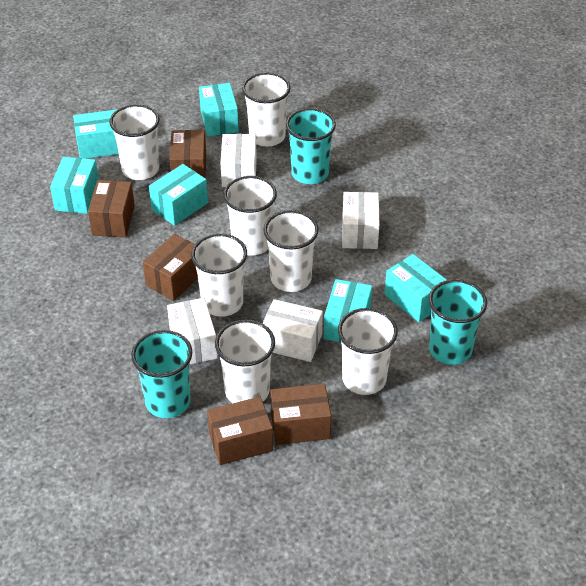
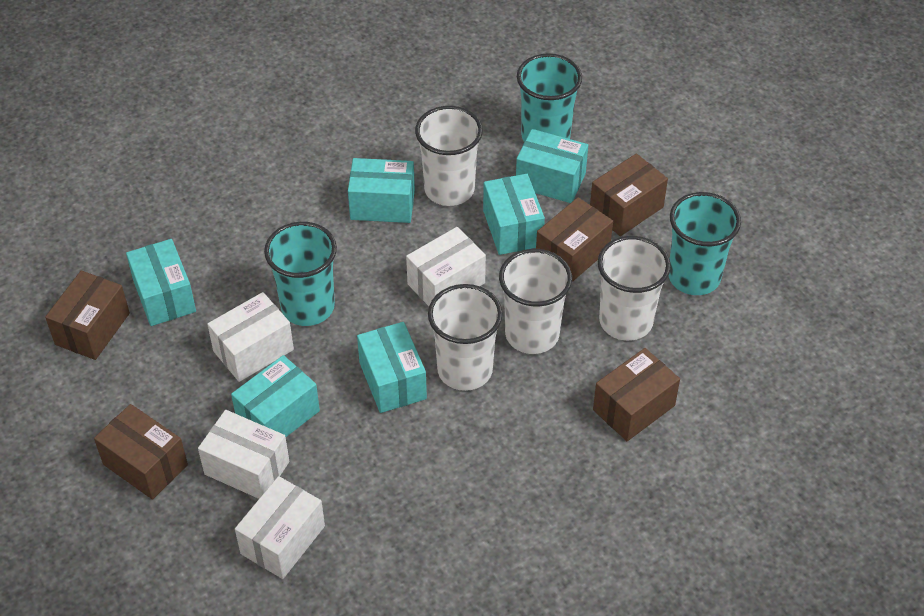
white cup: [109,104,160,180] [191,234,247,317] [215,320,275,403] [223,176,277,255] [242,73,291,147] [263,210,319,292] [338,308,398,395] = 7 -> [415,106,483,206] [428,284,503,391] [499,249,572,354] [598,236,671,341] = 4

